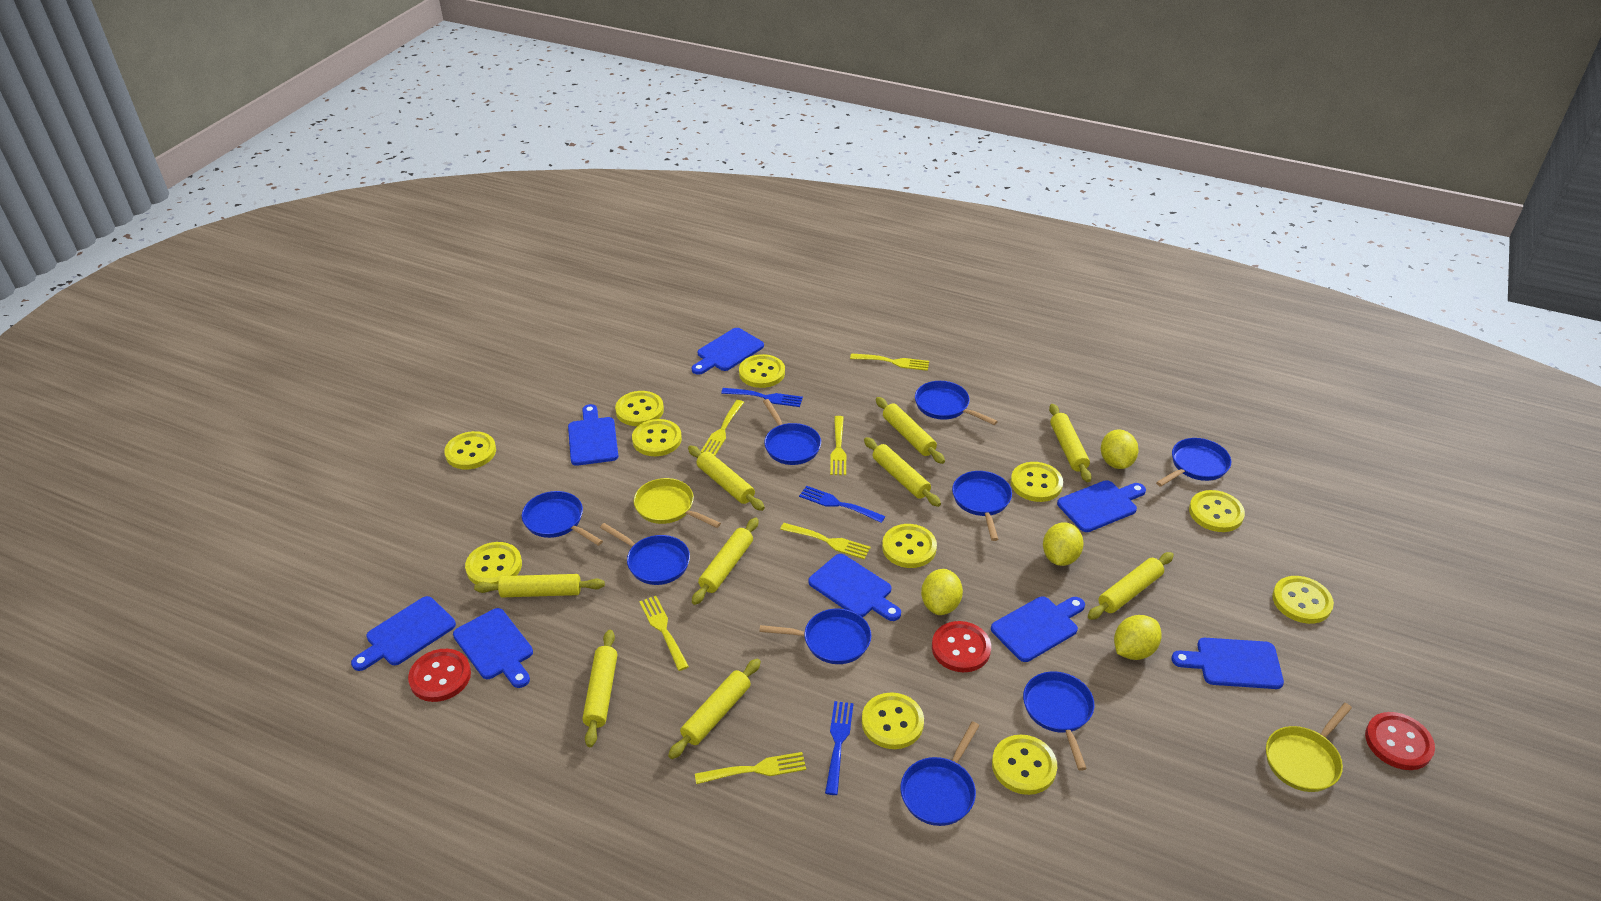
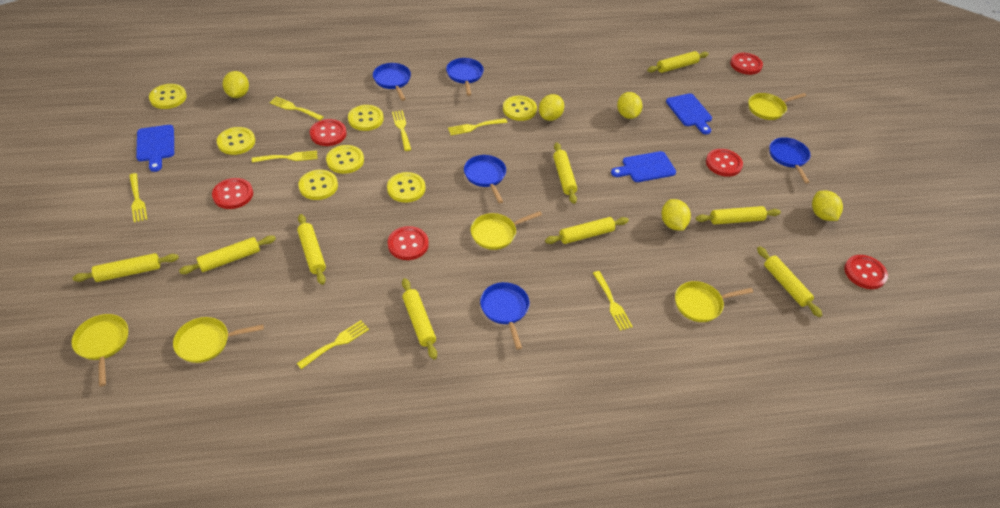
blue cutting board: [351,596,456,671] [453,608,533,688] [568,404,618,466] [692,328,764,375] [808,554,901,621] [991,596,1085,662] [1057,480,1146,532] [1171,638,1284,689] = 8 -> [136,125,174,172] [611,151,676,182] [666,93,712,134] = 3
blue fork: [721,388,803,407] [799,486,885,523] [825,701,854,795] = 3 -> none = 0
blue pan: [522,491,603,546] [600,523,690,585] [759,608,871,664] [763,399,821,465] [900,721,979,826] [915,381,998,425] [952,471,1012,541] [1023,671,1094,771] [1156,438,1231,487] = 9 -> [373,63,411,101] [446,58,484,96] [464,155,506,203] [480,282,530,350] [769,137,811,184] = 5
red button: [408,649,471,702] [932,621,991,672] [1365,712,1435,770] = 3 -> [212,178,253,209] [310,119,347,146] [388,226,429,260] [706,149,743,177] [730,53,763,75] [844,255,888,289] = 6
yellow button: [444,431,496,469] [465,542,522,584] [615,391,664,426] [632,419,682,456] [739,354,785,388] [862,692,924,749] [882,524,937,568] [992,735,1057,795] [1011,462,1063,502] [1189,490,1245,532] [1272,576,1334,624] = 11 -> [149,84,187,109] [217,127,255,155] [298,170,338,200] [326,145,364,174] [348,105,384,131] [387,172,425,203] [503,96,537,121] = 7
yellow fork: [639,596,689,671] [695,752,806,784] [701,400,744,456] [780,523,871,559] [830,416,846,475] [850,353,929,371] = 6 -> [129,173,147,223] [252,151,318,163] [269,96,324,120] [297,320,369,369] [392,110,411,151] [448,118,507,135] [593,271,633,331] = 7
yellow lemon: [921,569,963,615] [1043,522,1084,566] [1101,429,1139,469] [1114,615,1161,660] = 4 -> [223,71,249,98] [539,94,564,121] [617,92,642,119] [661,199,691,231] [812,191,843,221] = 5
yellow pan: [634,478,721,528] [1266,703,1352,792] = 2 -> [71,314,128,386] [173,317,264,363] [471,211,542,250] [675,281,753,322] [748,93,806,120] = 5

